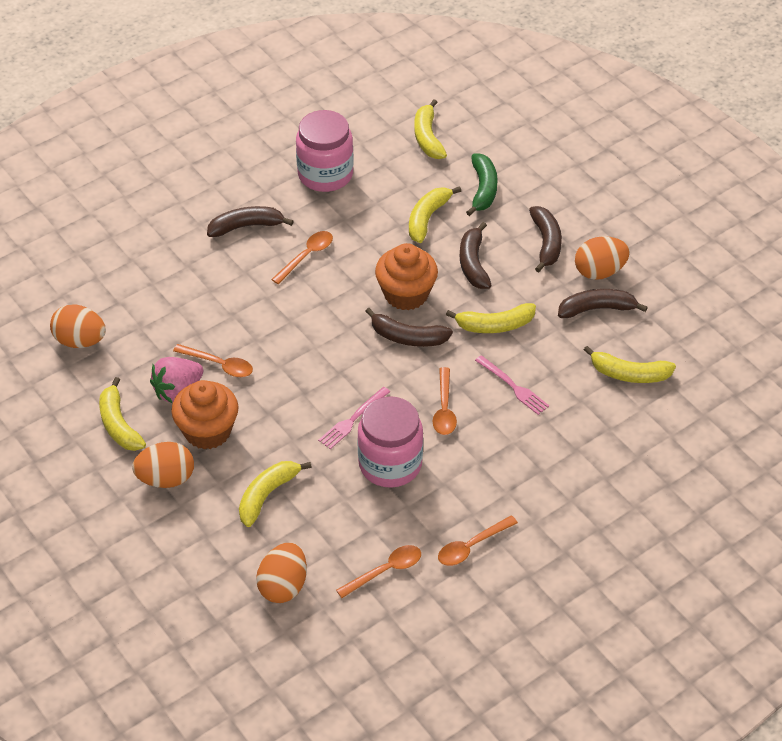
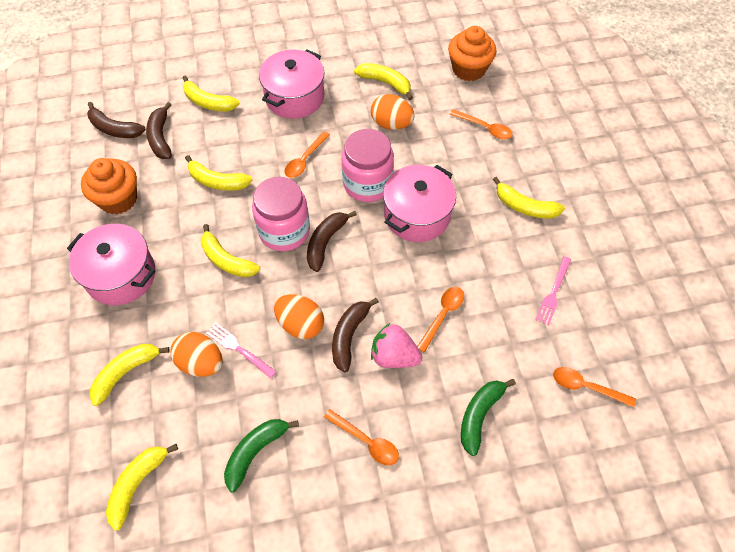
brown banana: [207,206,294,237] [365,308,453,347] [460,222,492,289] [529,206,562,273] [558,289,648,318] = 5 -> [87,102,146,138] [146,102,172,159] [307,211,357,272] [332,298,379,372] = 4
green banana: [466,153,498,216] = 1 -> [224,419,299,492] [461,379,516,456] = 2
orange egg: [50,304,106,348] [132,442,194,488] [256,543,307,603] [575,236,630,280] = 4 -> [171,332,223,377] [274,294,324,339] [371,94,415,130] = 3
pink pot: none = 0 -> [67,224,155,305] [259,49,325,119] [383,165,456,242] = 3
yellow banana: [99,377,146,451] [239,461,312,527] [409,186,461,243] [414,99,447,159] [446,303,536,333] [584,346,676,383] = 6 -> [90,344,170,406] [106,444,178,531] [183,76,240,111] [185,155,252,191] [201,224,260,277] [354,63,413,100] [493,177,565,218] = 7

